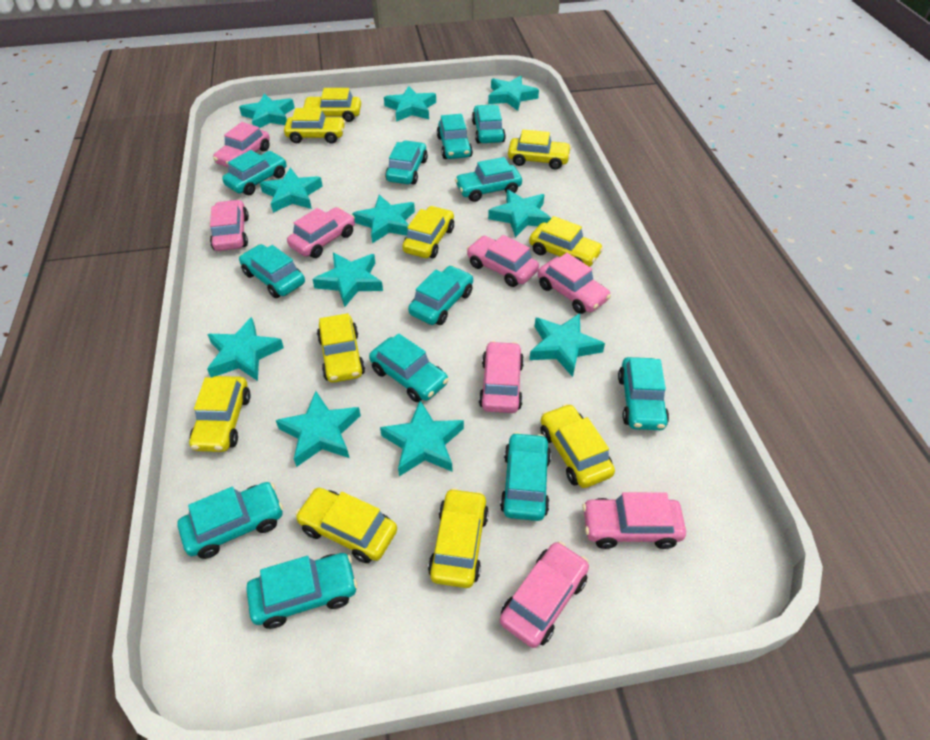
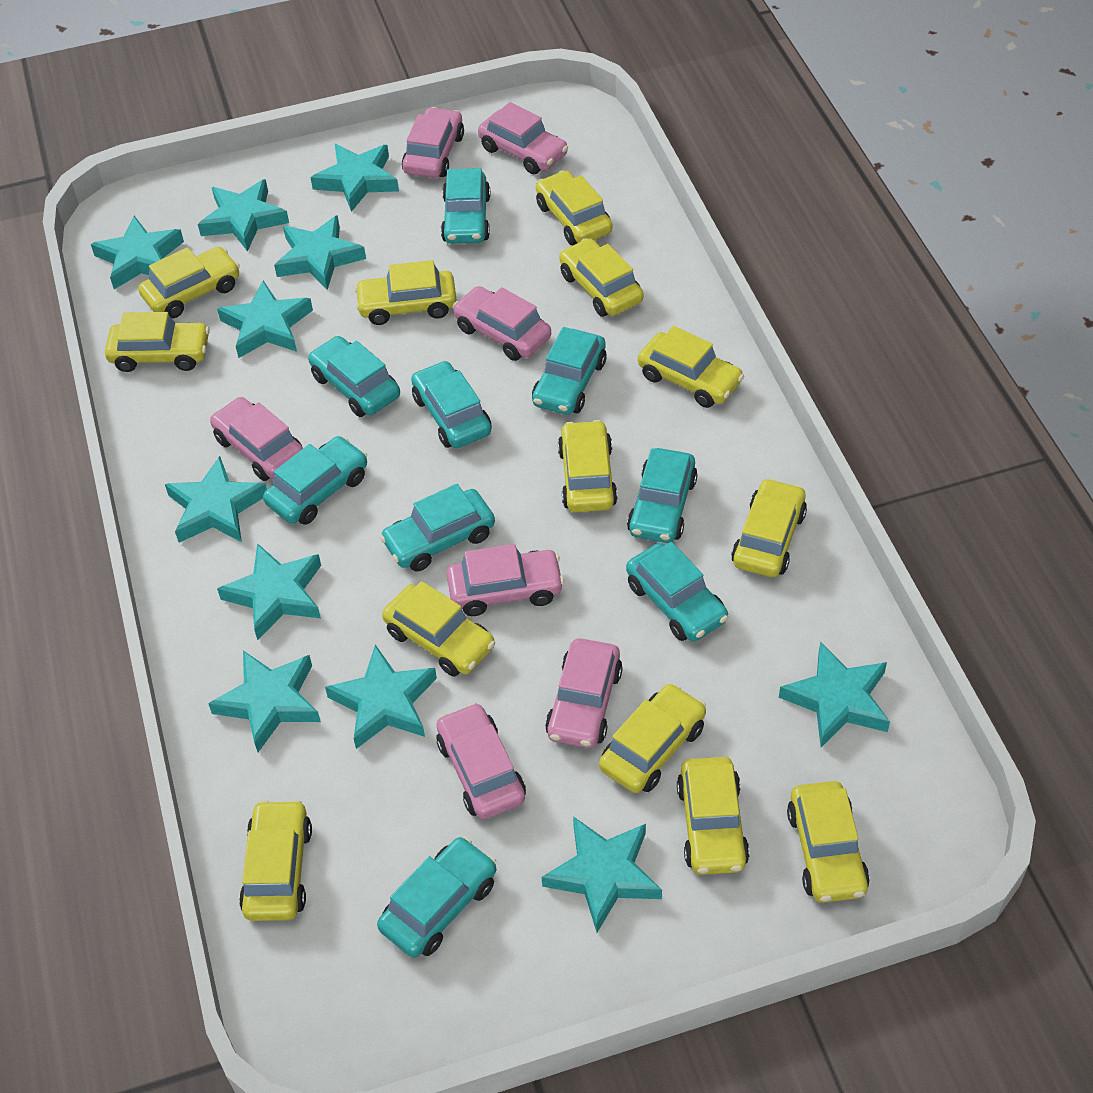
pink car: [210,200,249,251] [213,122,270,167] [287,207,355,258] [467,235,539,287] [479,341,524,413] [500,541,589,648] [537,253,611,314] [582,492,686,549] = 8 -> [210,397,303,481] [402,107,464,178] [437,702,526,819] [447,544,564,616] [452,286,551,361] [478,102,568,174] [545,638,623,748] = 7
turquoise car: [177,482,283,559] [222,150,286,195] [239,244,305,298] [246,553,358,629] [369,333,449,402] [385,140,428,184] [408,266,473,325] [437,114,473,159] [455,157,522,202] [472,104,506,144] [500,432,551,521] [618,357,669,430] = 12 -> [263,436,367,525] [308,336,400,417] [377,836,496,958] [380,484,495,571] [411,360,492,448] [441,168,491,244] [532,327,607,415] [626,542,729,641] [627,448,698,543] = 9
yellow car: [189,376,251,452] [284,108,346,144] [295,488,397,563] [302,88,361,122] [317,313,365,383] [402,206,454,258] [428,488,489,588] [508,129,571,170] [529,216,604,267] [541,404,615,488] = 10 -> [105,312,210,372] [138,247,240,318] [239,799,312,921] [354,260,456,325] [382,581,495,677] [536,170,612,245] [558,420,618,512] [559,238,644,317] [599,683,706,793] [638,326,744,408] [677,757,750,875] [731,478,807,577] [787,781,870,903] = 13

